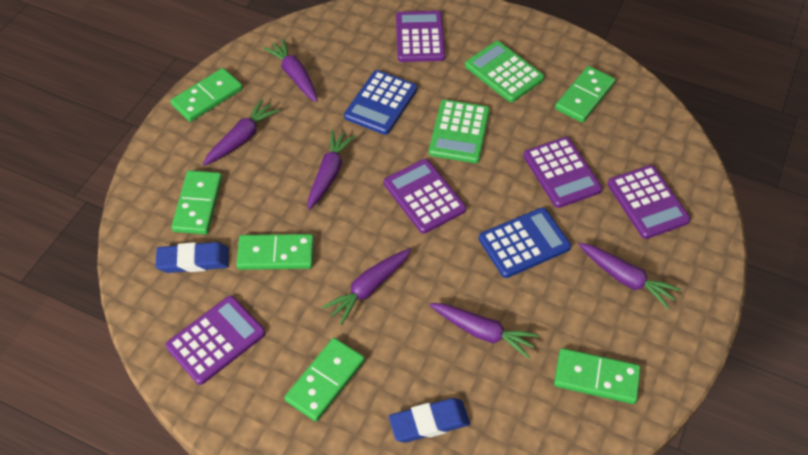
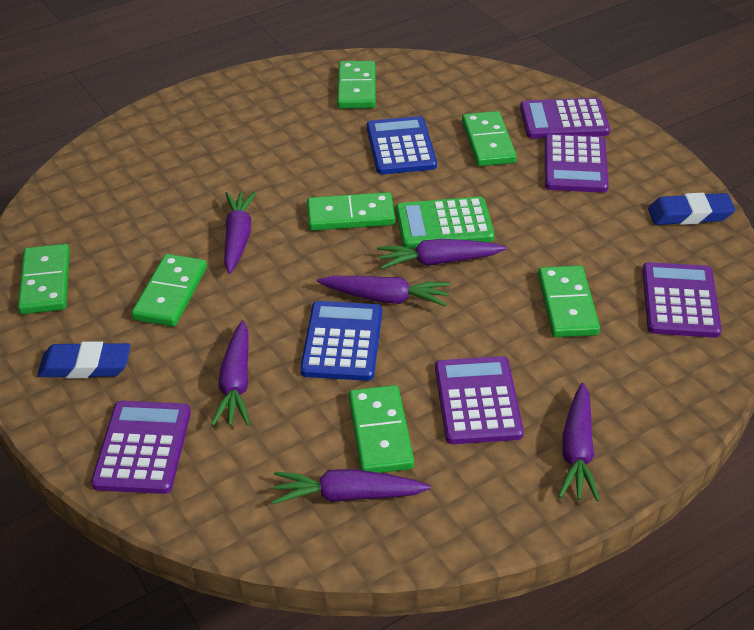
green calculator: [429,100,490,163] [465,41,544,102] = 2 -> [396,197,495,249] = 1
green domino: [170,68,243,122] [171,170,222,234] [236,234,314,270] [284,338,365,422] [554,348,641,404] [555,66,615,123] = 6 -> [18,244,70,314] [131,254,207,327] [307,192,395,231] [337,61,376,109] [349,385,414,473] [462,111,517,166] [538,266,600,337] = 7

